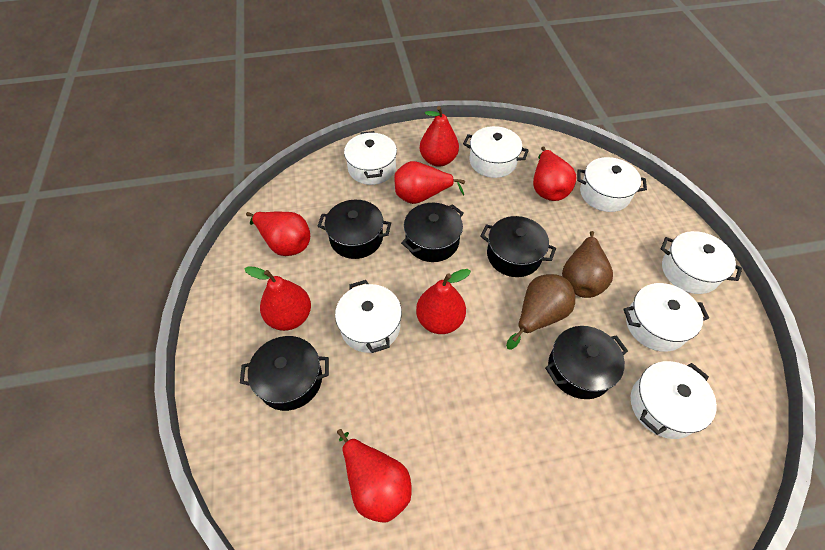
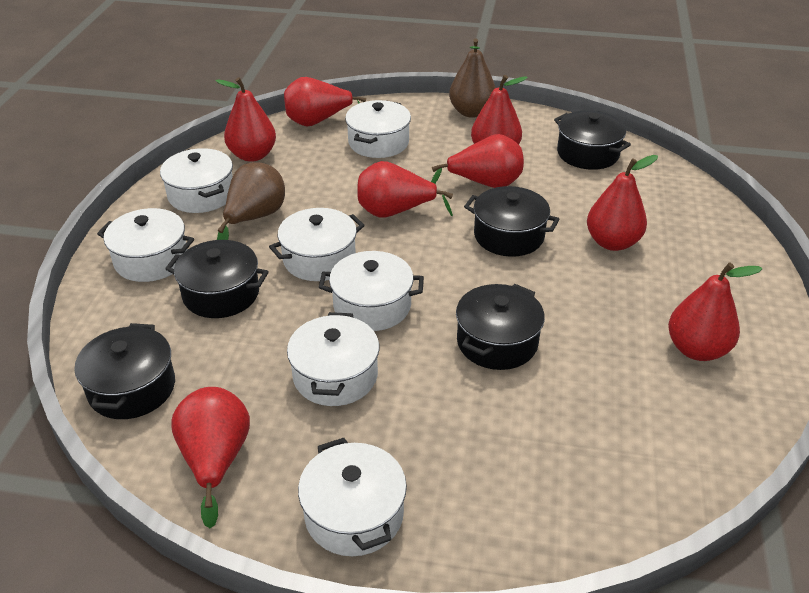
red pear: [244,266,311,331] [246,212,310,256] [337,429,412,522] [394,161,465,204] [416,269,471,334] [420,106,459,167] [533,146,576,201] = 7 -> [171,387,250,528] [216,78,276,162] [284,77,366,126] [357,161,453,218] [431,134,524,188] [471,75,528,145] [587,155,658,251] [668,262,762,361] = 8

